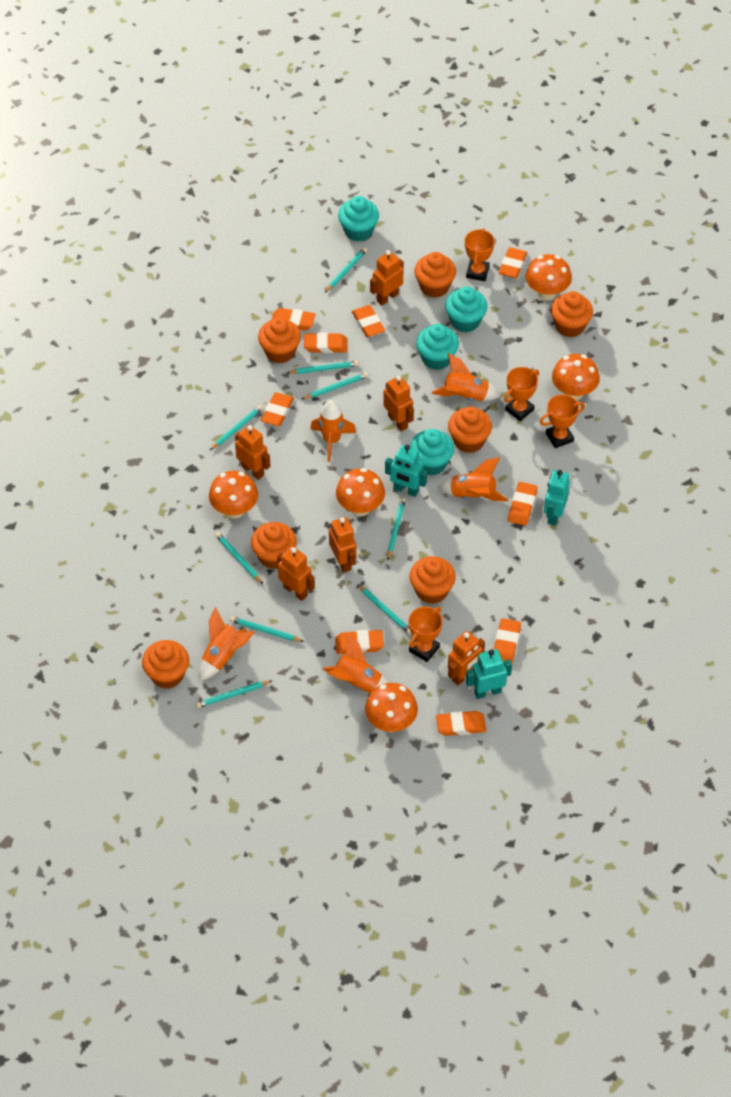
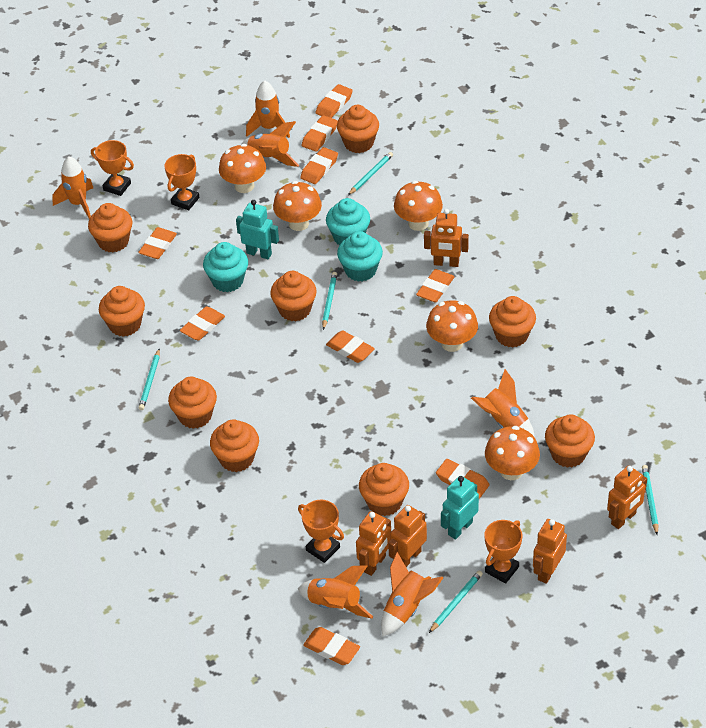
orange cupcake: [142,640,189,689] [251,522,297,569] [258,317,301,363] [410,556,456,604] [414,252,456,298] [448,407,492,453] [551,291,593,337] = 7 -> [88,203,132,253] [99,286,145,337] [168,377,217,429] [210,419,259,472] [270,271,317,321] [337,105,379,153] [359,463,409,516] [489,296,536,348] [545,414,595,468] = 9
orange robot: [235,425,270,480] [277,546,315,601] [329,517,357,573] [370,250,404,305] [383,376,414,431] [448,631,485,685] = 6 -> [356,511,391,576] [388,505,427,567] [424,209,469,267] [533,519,567,584] [607,466,647,529] = 5
orange rocket: [199,607,254,681] [310,400,356,462] [323,634,388,693] [431,353,500,401] [438,457,508,501] = 5 -> [52,156,93,219] [242,121,299,167] [246,80,290,138] [297,565,373,619] [381,552,443,636] [471,369,534,436] = 6
turquoise cupcake: [338,196,379,241] [410,429,454,476] [416,324,459,370] [445,286,487,333] = 4 -> [203,242,248,292] [326,198,370,245] [337,231,383,282] = 3
turquoise pencil: [196,680,273,708] [210,405,263,450] [215,532,263,584] [230,616,304,642] [287,361,359,374] [302,372,368,399] [325,247,367,292] [357,584,411,634] [387,498,406,560] = 9 -> [139,349,160,410] [322,272,337,330] [348,152,393,195] [429,570,483,633] [642,465,659,535] = 5
turquoise robot: [385,445,427,497] [466,649,512,699] [544,470,570,525] = 3 -> [236,200,279,259] [441,476,479,540] = 2

